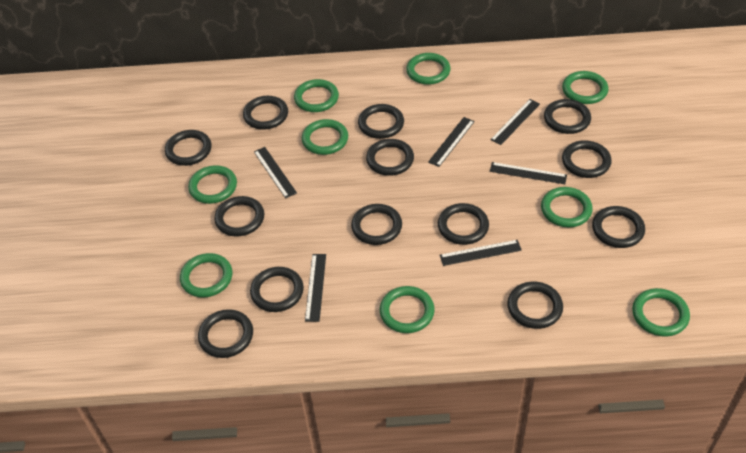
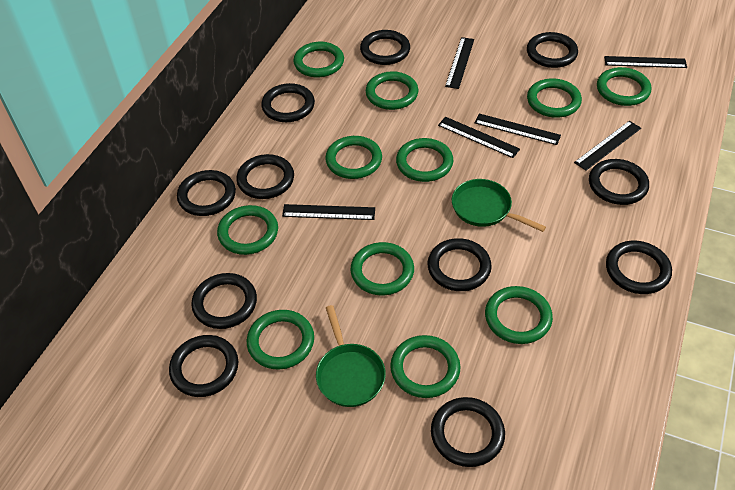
black ring: [165,130,211,166] [198,309,253,358] [214,196,264,237] [243,96,288,130] [250,267,304,312] [351,204,402,245] [358,104,404,139] [366,139,414,176] [438,203,489,245] [507,282,563,329] [544,99,591,134] [562,140,612,178] [592,206,645,248] = 13 -> [169,335,238,397] [177,170,236,216] [191,273,257,329] [236,154,294,199] [261,83,315,122] [360,30,410,65] [428,238,492,291] [431,397,505,467] [527,32,578,68] [589,159,649,205] [606,241,672,294] = 11
green pan: none = 0 -> [316,305,386,407] [452,179,546,232] = 2
green ring: [180,253,233,298] [188,165,237,204] [294,79,339,112] [302,119,348,155] [380,286,435,333] [406,53,451,85] [541,187,593,227] [562,71,609,104] [632,288,690,337] = 9 -> [217,205,278,255] [247,310,314,370] [293,42,344,77] [325,136,382,179] [351,242,414,295] [366,71,419,110] [390,335,461,398] [396,138,453,182] [485,286,553,344] [527,78,582,118] [597,67,651,106] = 11

